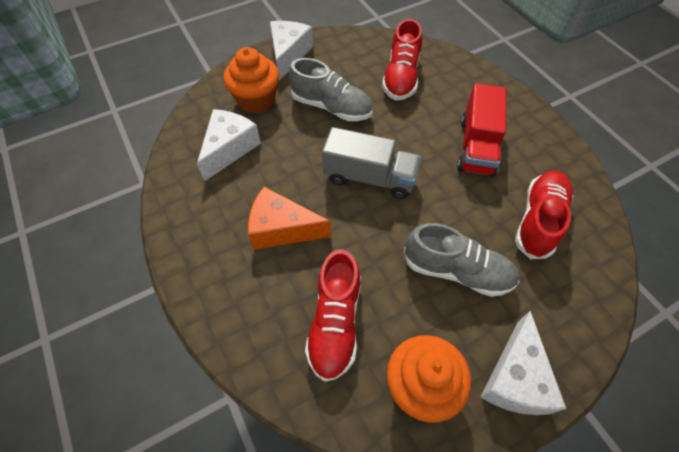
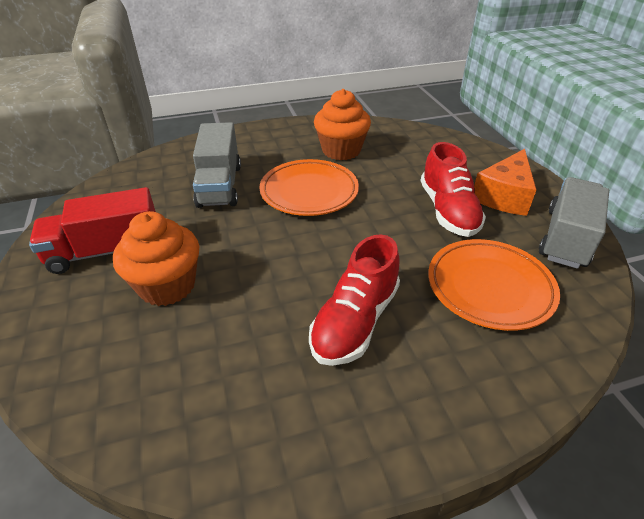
grey shoe: [289,58,373,121] [404,223,520,297] = 2 -> none = 0
grey truck: [322,127,421,199] = 1 -> [193,122,241,208] [539,177,609,269] = 2
orange plate: none = 0 -> [260,159,359,216] [428,239,560,331] = 2
red shoe: [305,249,361,382] [382,19,422,100] [515,171,573,259] = 3 -> [309,234,400,366] [421,142,486,237] = 2
white cheese: [197,109,261,181] [270,21,313,80] [480,311,566,415] = 3 -> none = 0

